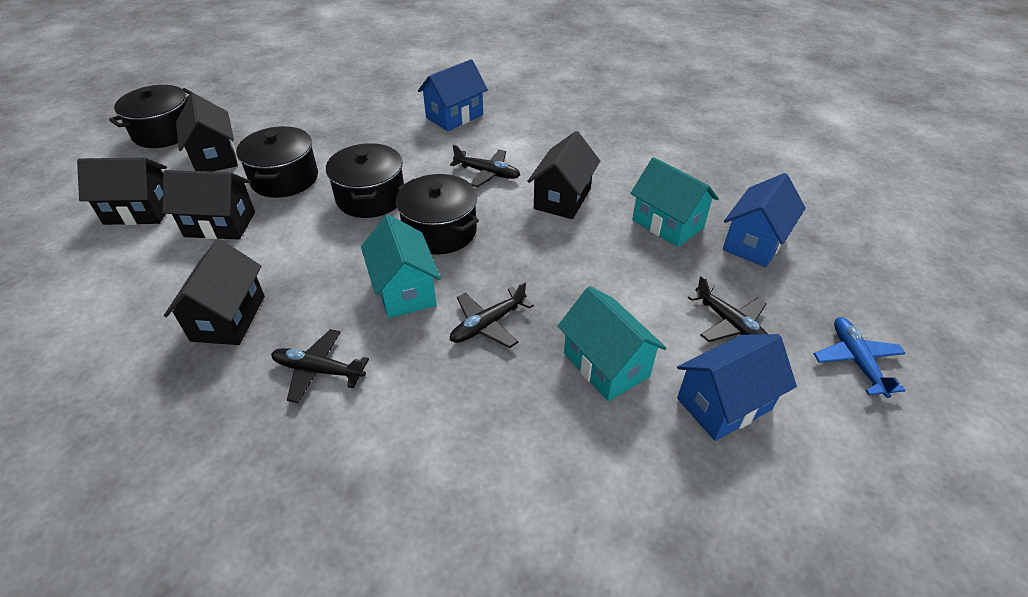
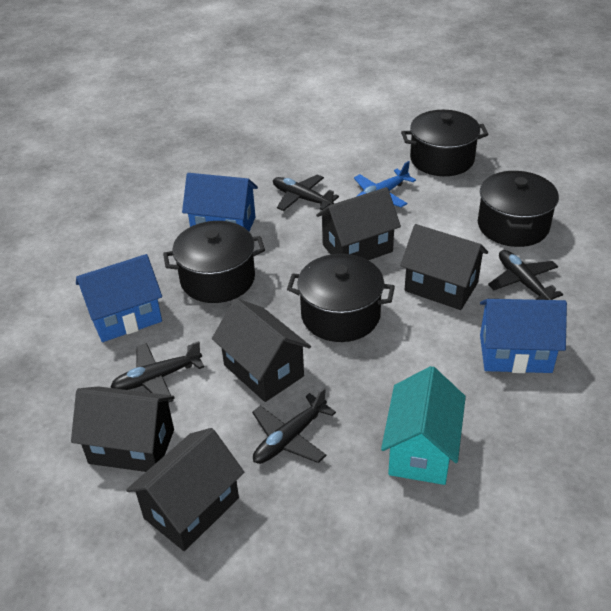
turquoise house: [361,214,441,318] [558,286,667,401] [630,157,719,247] = 3 -> [381,366,466,485] = 1

